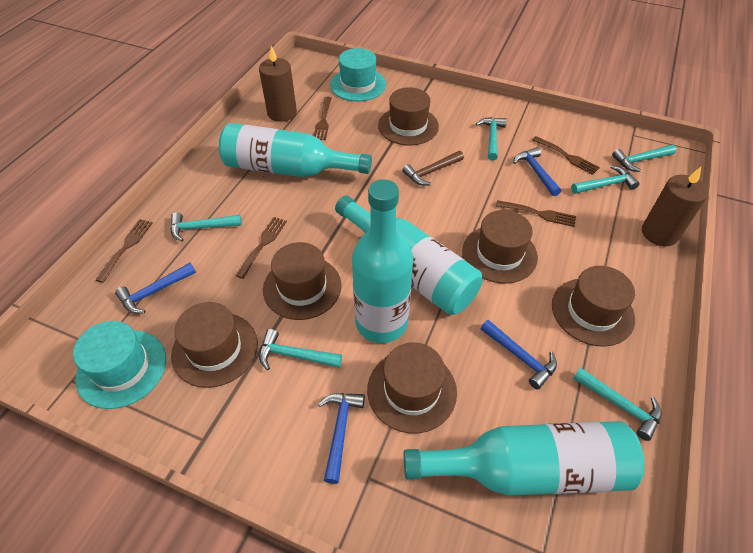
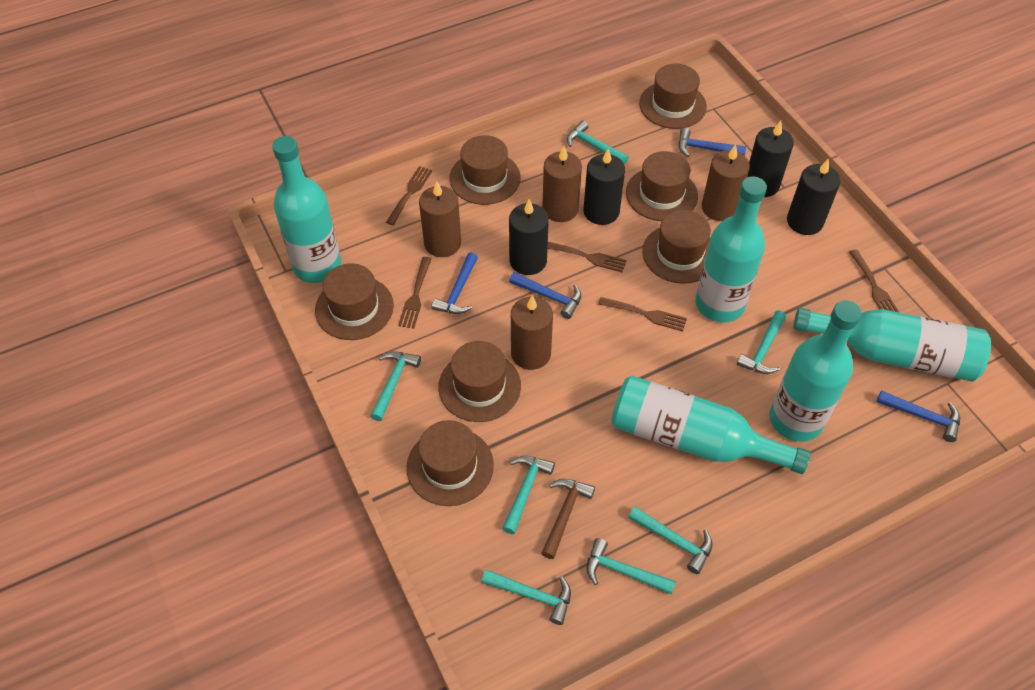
black candle: none = 0 -> [509,199,549,275] [583,149,625,225] [747,121,794,197] [787,159,840,235] = 4
brown candle: [259,46,297,122] [642,167,709,246] = 2 -> [419,181,461,257] [511,295,553,370] [542,146,582,222] [702,144,750,221] = 4
brown hat: [171,302,258,388] [263,242,342,320] [367,343,457,434] [378,87,439,145] [462,210,538,284] [552,266,635,347] = 6 -> [315,263,394,340] [407,420,494,506] [438,341,521,422] [449,135,521,205] [626,151,698,221] [639,64,707,129] [642,210,711,284] = 7
turquoise bottle: [219,123,372,177] [335,195,482,315] [352,179,413,343] [404,421,645,496] = 4 -> [272,136,341,283] [611,375,811,474] [695,176,767,322] [769,300,862,442] [793,308,991,382] = 5
turquoise hammer: [171,212,242,241] [259,329,342,370] [476,117,507,161] [571,165,640,194] [573,367,662,441] [612,145,677,172] = 6 -> [370,351,421,421] [481,570,571,625] [502,456,555,534] [567,120,629,165] [587,538,676,595] [628,507,713,574] [737,310,786,374] = 7
turquoise hat: [73,321,166,409] [330,48,386,101] = 2 -> none = 0

